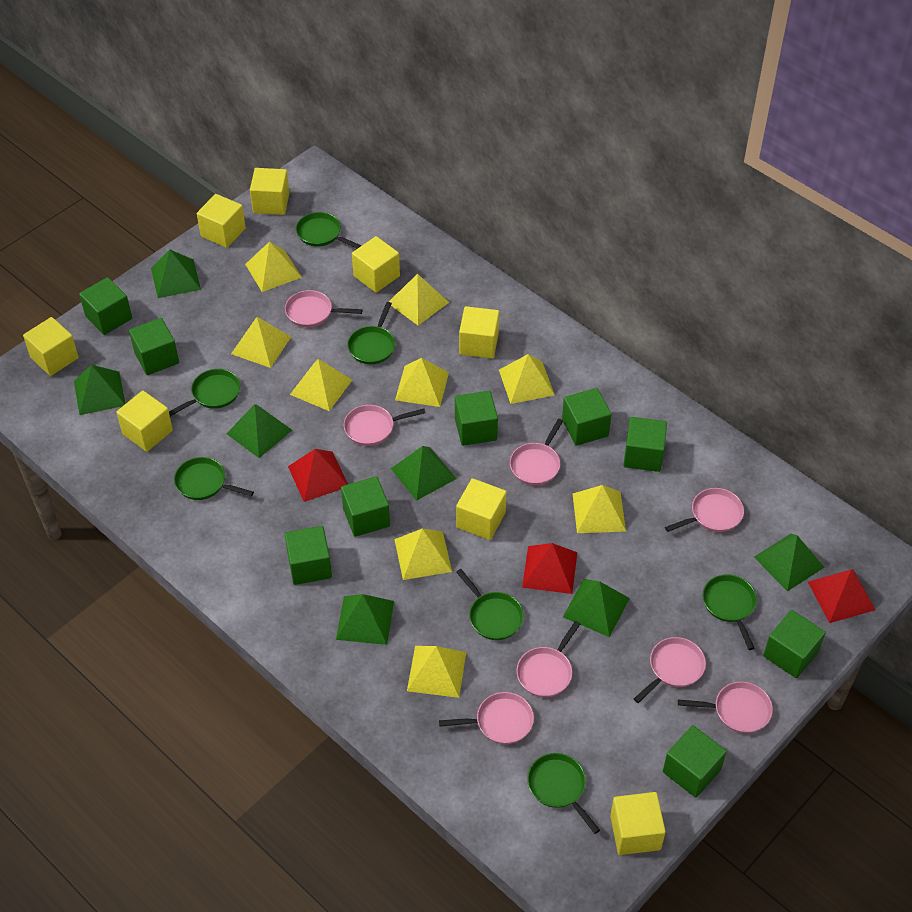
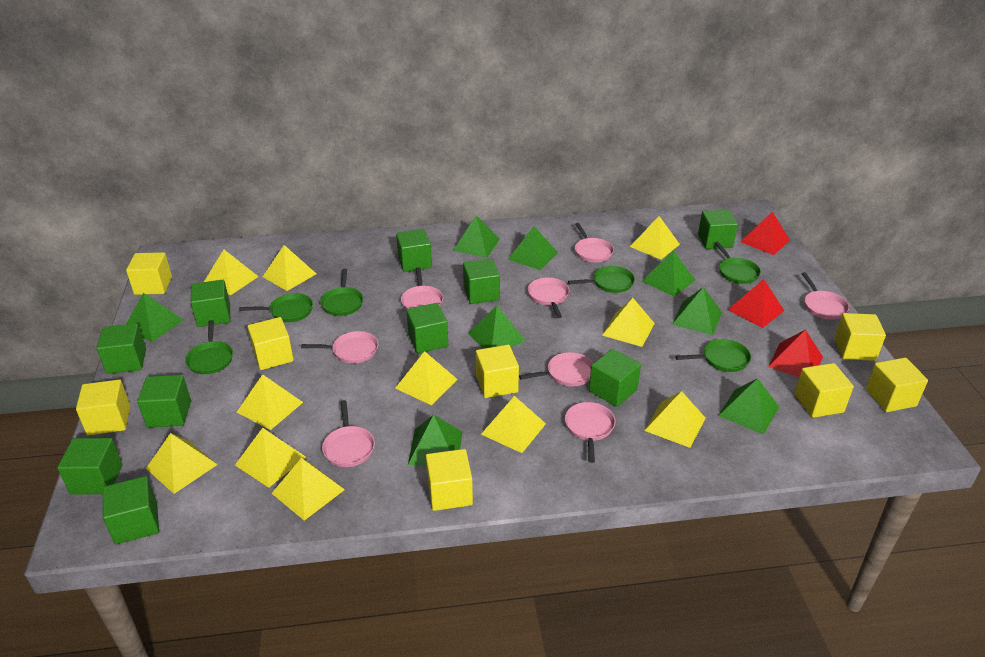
green cube: [79,277,132,335] [129,318,179,375] [285,526,332,585] [341,476,390,537] [455,391,498,446] [562,388,611,446] [623,417,667,472] [663,725,727,798] [763,610,826,678] = 9 -> [57,438,122,495] [97,324,146,374] [103,476,159,544] [137,375,191,428] [191,280,230,327] [396,229,432,272] [406,303,448,353] [463,259,500,304] [589,349,641,407] [698,210,738,249] = 10
green pan: [169,369,240,416] [174,457,254,500] [296,212,361,249] [347,302,395,364] [456,569,524,640] [527,753,600,834] [702,574,757,650] = 7 -> [185,320,233,374] [239,293,313,322] [320,269,363,316] [568,266,635,293] [675,339,751,372] [715,242,761,284] = 6
green pyramid: [74,365,125,415] [151,250,201,298] [226,404,292,458] [336,594,394,645] [391,446,456,501] [563,579,630,637] [754,534,825,591] = 7 -> [126,293,183,342] [408,415,462,466] [453,215,500,258] [468,305,526,349] [508,226,558,270] [642,250,695,297] [672,287,722,335] [718,378,779,435] = 8
yellow pyramid: [231,317,291,368] [245,242,302,292] [290,359,352,411] [389,274,449,326] [394,529,452,580] [395,358,449,407] [407,646,466,698] [499,354,555,404] [573,485,626,533] = 9 -> [146,433,218,494] [204,249,259,295] [235,428,306,488] [237,374,303,430] [263,245,316,291] [271,458,345,521] [395,351,458,405] [481,396,546,453] [602,298,655,347] [630,216,680,260] [644,391,705,448] = 11

